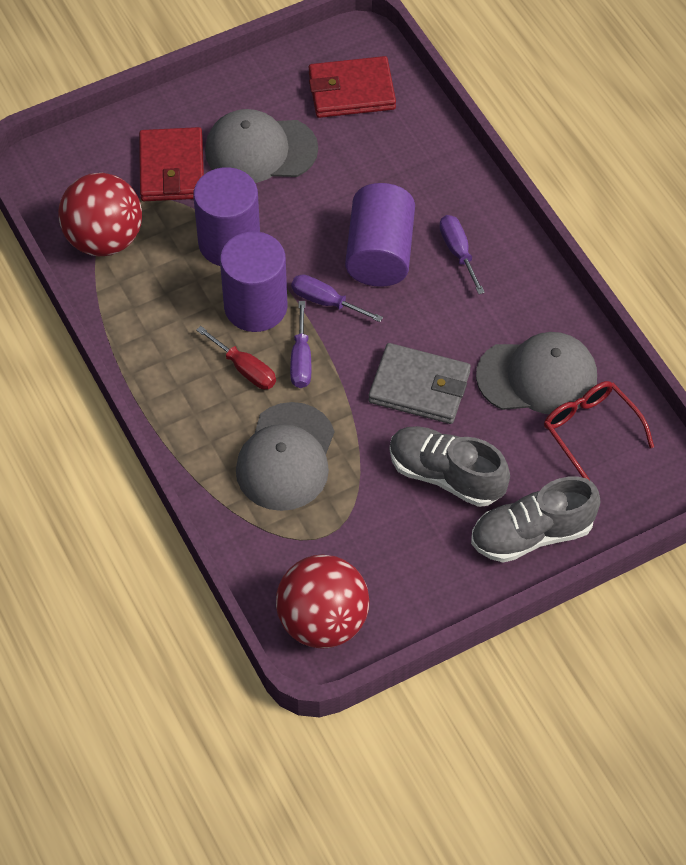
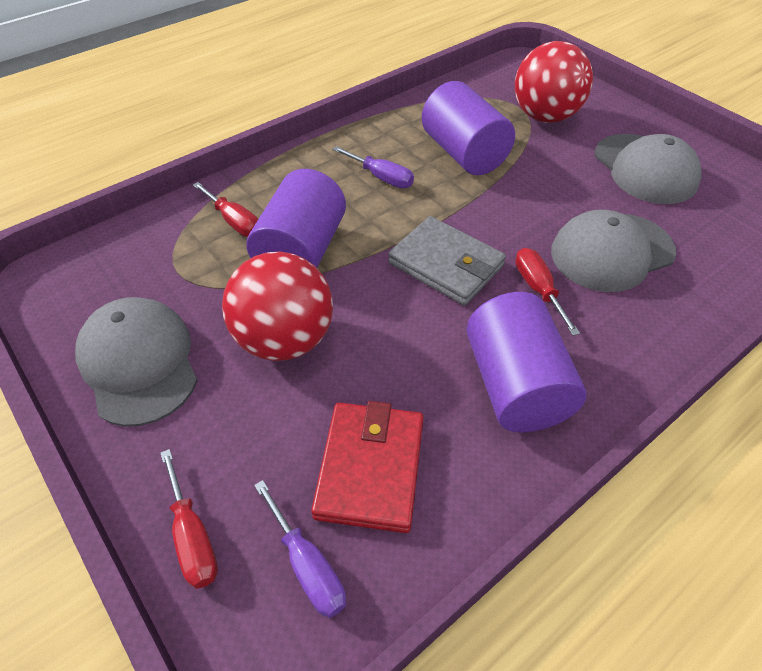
grey shoe: [390,426,510,507] [471,476,601,563] = 2 -> none = 0
purple screwdriver: [290,301,311,388] [291,274,383,322] [439,215,485,294] = 3 -> [254,480,346,618] [332,146,414,188] = 2
red glasses: [544,381,654,481] = 1 -> none = 0
red screwdriver: [196,326,276,389] = 1 -> [160,449,218,589] [193,182,258,237] [515,248,580,336] = 3
red wallet: [139,127,204,201] [309,56,396,118] = 2 -> [311,401,424,533] = 1

